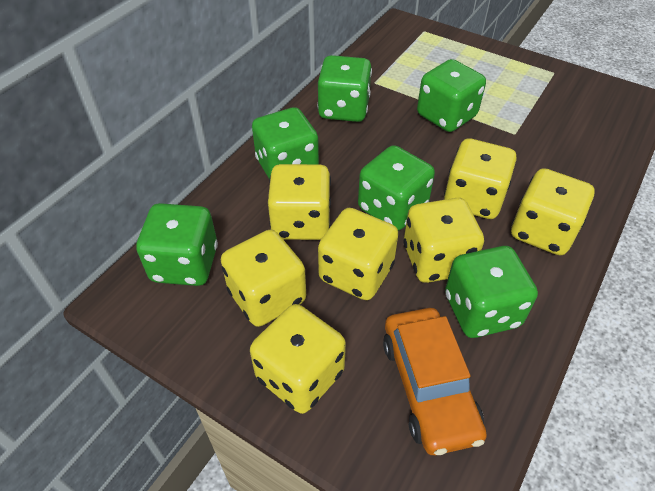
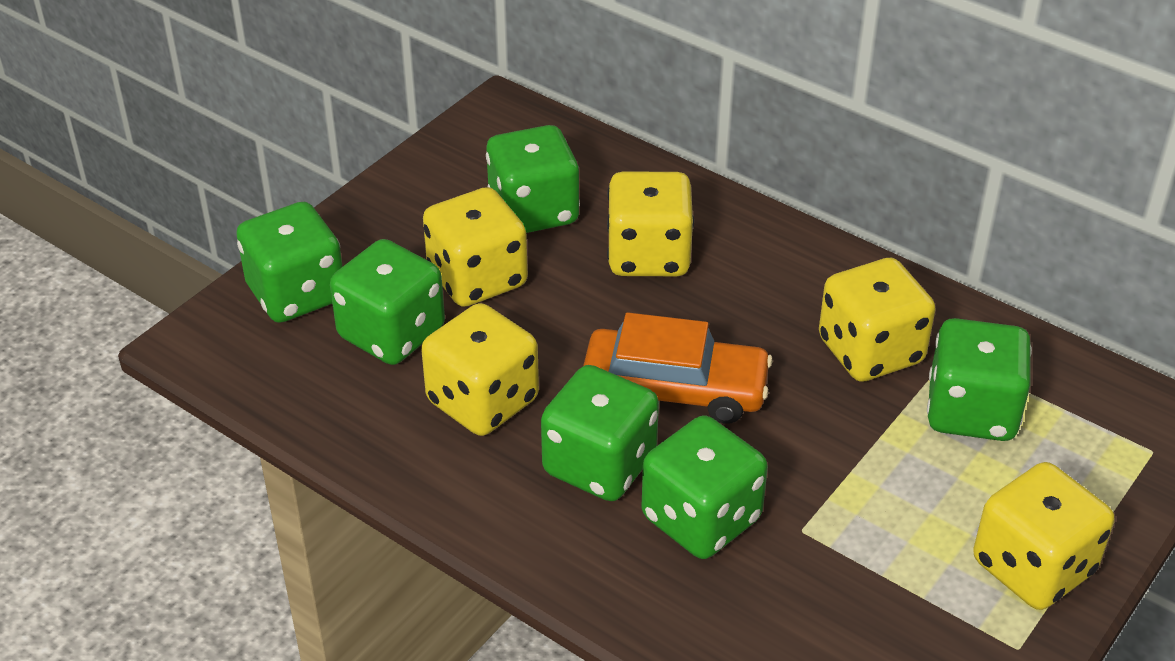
yellow dice: [221,230,306,327] [250,304,346,414] [268,164,331,240] [318,208,399,300] [404,198,484,283] [444,138,516,219] [511,168,595,255] = 7 -> [421,303,539,436] [423,187,528,307] [607,171,694,276] [819,258,936,382] [973,462,1114,610] = 5

